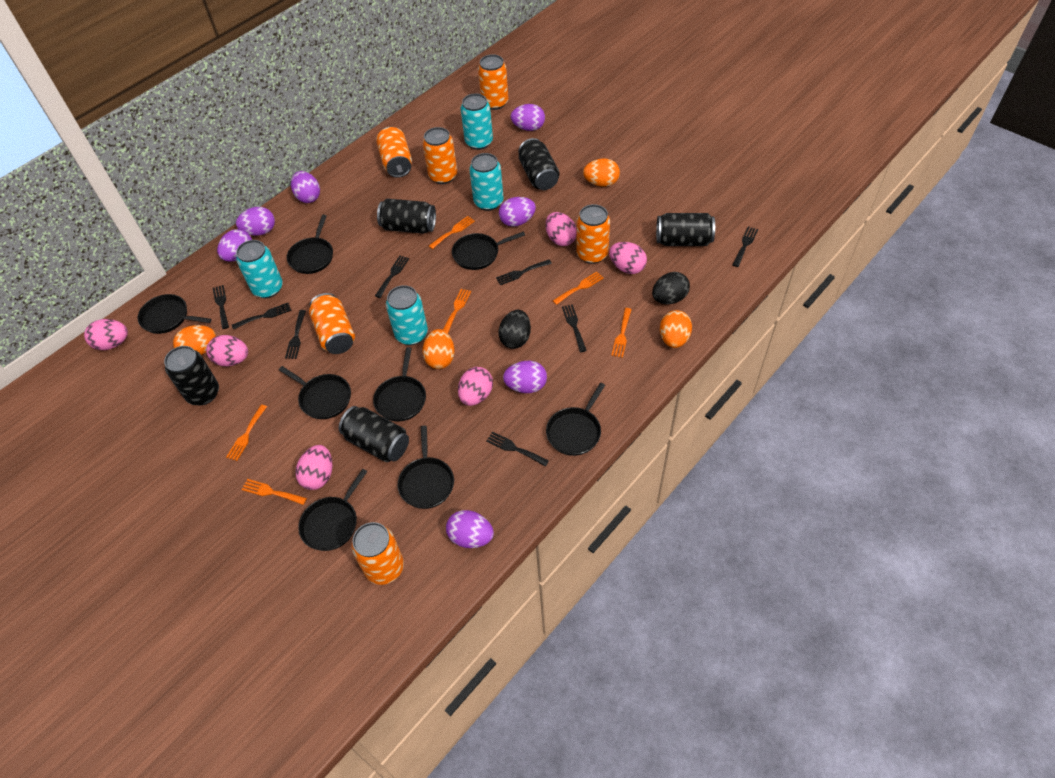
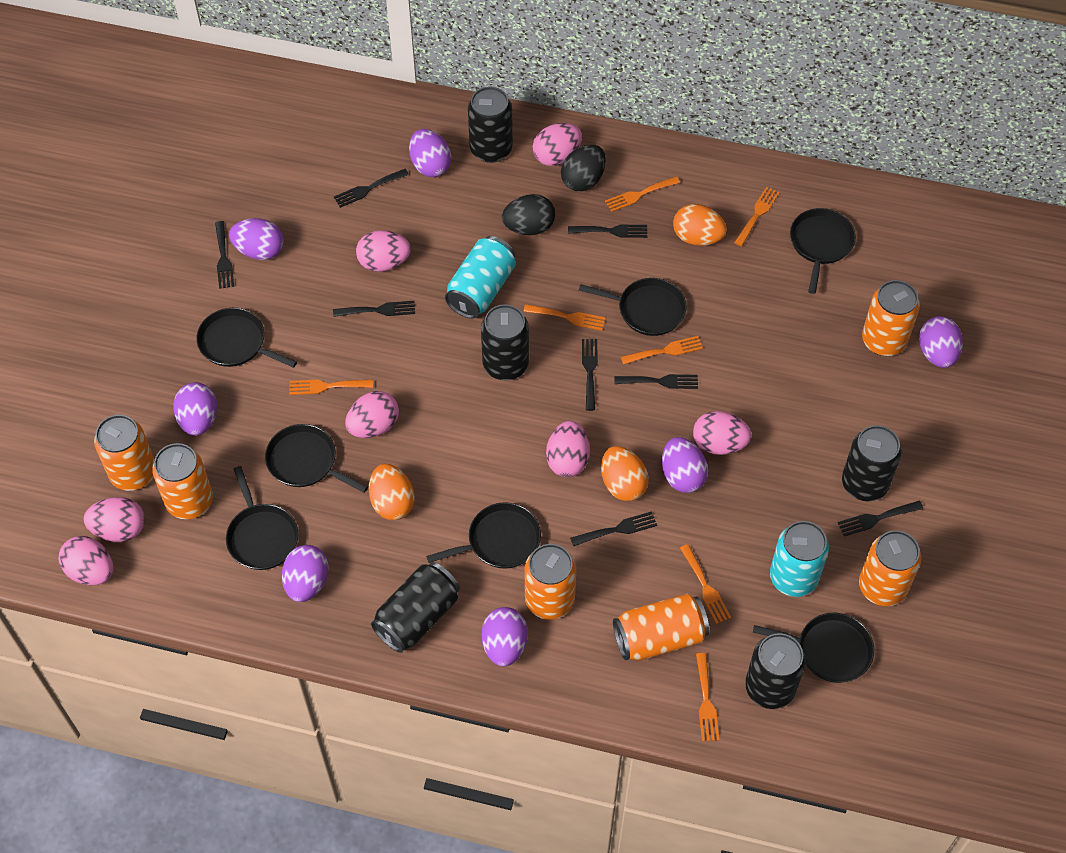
black pan: [138,294,211,334] [279,366,351,419] [287,215,333,274] [298,469,367,551] [373,347,426,422] [398,426,454,509] [452,232,525,270] [546,383,605,456] = 8 -> [196,308,297,368] [226,466,298,570] [265,424,368,493] [426,502,541,569] [579,278,687,336] [753,613,874,683] [790,208,856,294] = 7
orange egg: [173,325,216,355] [423,329,455,369] [583,158,620,187] [660,310,692,348] = 4 -> [369,464,415,520] [601,446,649,501] [673,204,727,246] = 3
orange fork: [226,405,267,461] [241,479,307,505] [429,216,475,249] [443,289,471,333] [553,272,604,305] [611,308,632,358] = 6 -> [289,380,373,395] [523,304,606,331] [605,176,680,212] [621,336,703,365] [680,544,731,624] [696,653,719,742] [734,187,780,247] = 7
pink egg: [84,319,128,350] [206,335,248,366] [295,445,333,490] [458,367,493,406] [546,212,577,246] [609,242,647,274] = 6 -> [59,536,113,585] [83,497,145,542] [345,391,399,438] [356,230,411,272] [533,123,582,166] [546,421,590,477] [693,411,752,455] = 7
turquoise can: [236,240,283,298] [386,285,428,345] [460,93,493,150] [469,153,503,211] = 4 -> [445,236,516,319] [770,521,829,597] = 2

